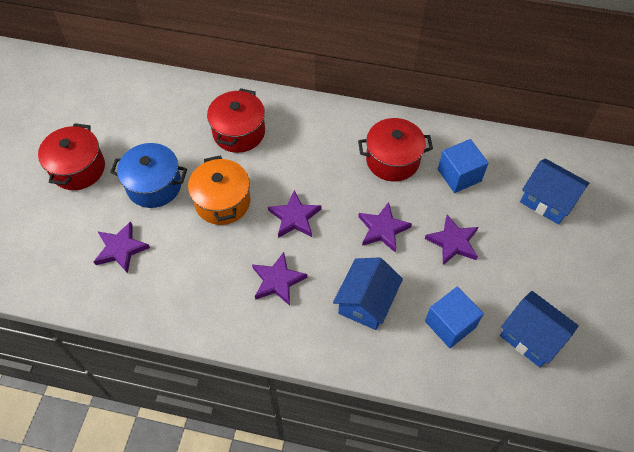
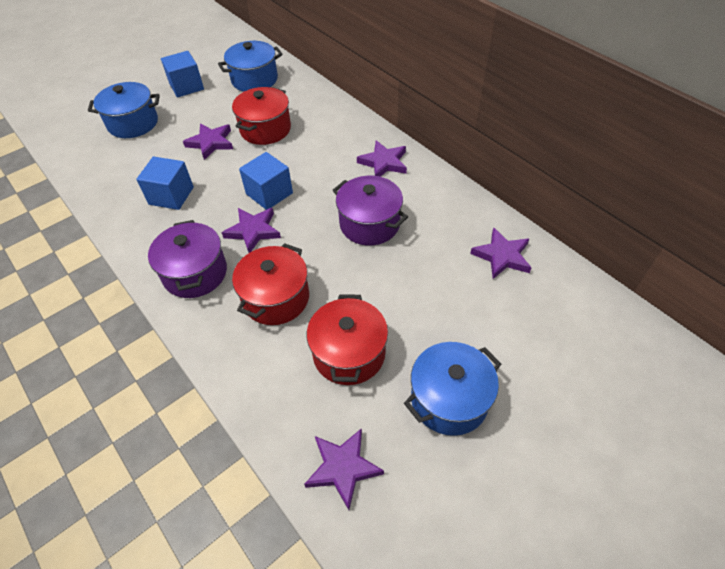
blue cube: [425,287,484,348] [438,139,488,193] = 2 -> [136,157,194,210] [161,51,204,97] [239,152,293,210] = 3
blue house: [333,257,403,330] [500,291,579,367] [520,158,589,225] = 3 -> none = 0
blue pot: [110,143,187,208] = 1 -> [88,82,160,138] [218,41,283,92] [404,342,501,436] = 3
orange pot: [188,155,251,225] = 1 -> none = 0
purple pot: none = 0 -> [148,220,227,298] [333,176,408,246] = 2

